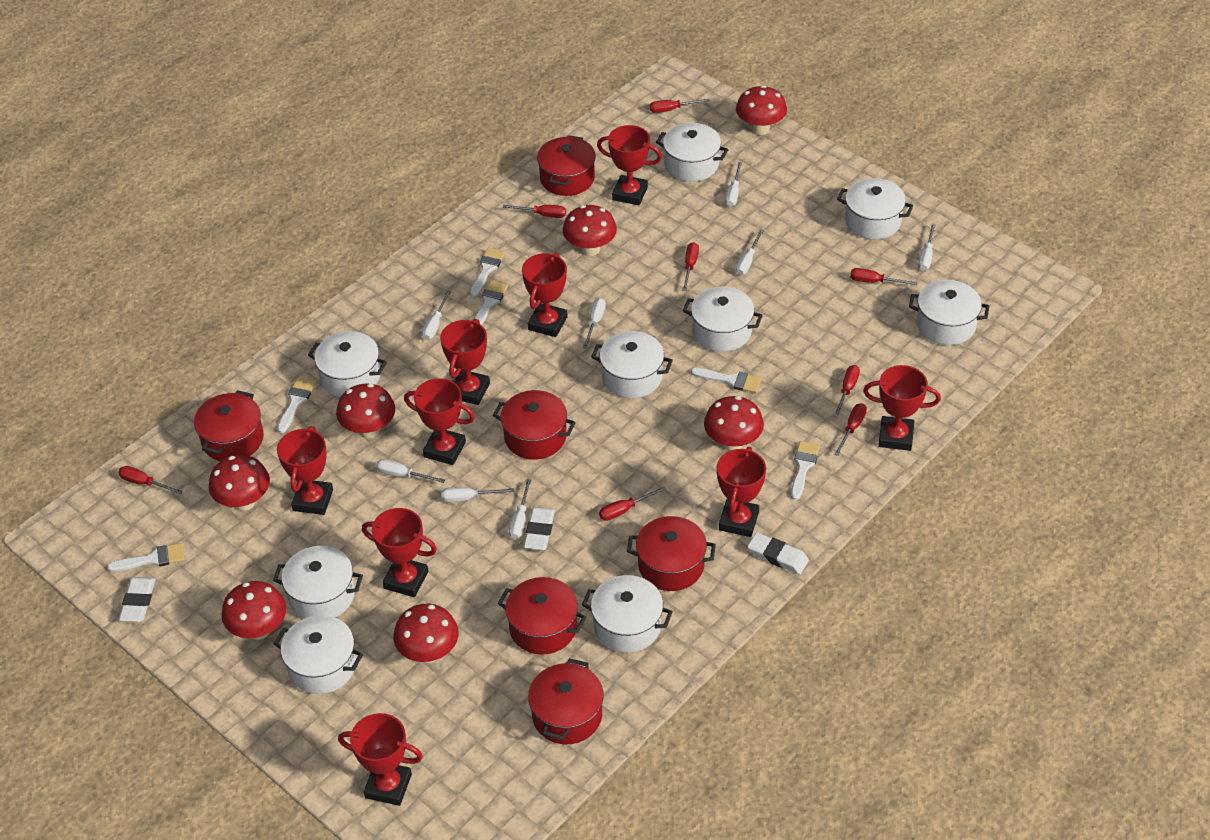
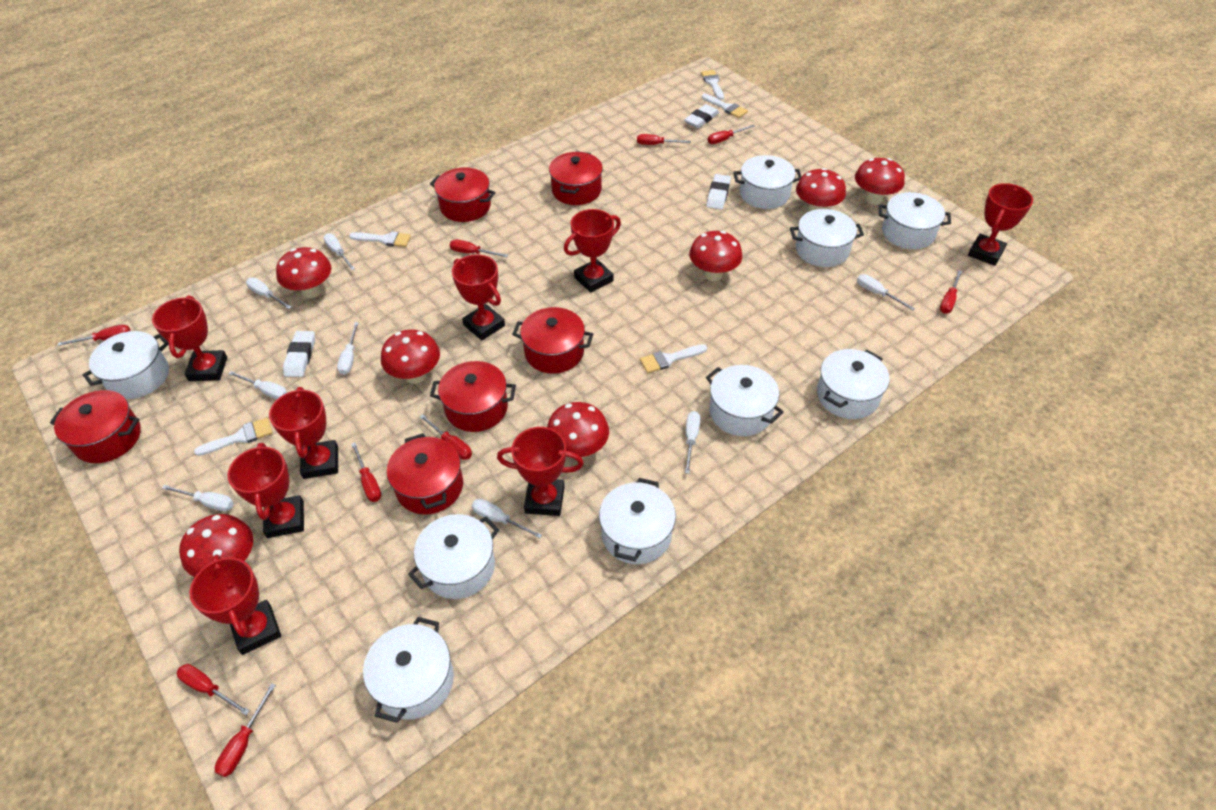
red screwdriver: [118,466,183,494] [503,205,566,218] [599,487,666,521] [650,99,710,113] [682,242,699,291] [834,365,860,417] [834,403,867,456] [850,268,917,285] = 8 -> [58,325,130,346] [177,664,250,715] [215,683,276,777] [351,442,381,502] [420,414,472,460] [449,239,508,257] [637,134,691,145] [708,125,755,144] [940,270,962,314] = 9
red trophy: [277,426,333,515] [338,713,423,806] [362,508,437,597] [404,378,475,465] [440,319,490,405] [522,253,568,337] [597,125,662,205] [717,447,766,537] [863,365,941,451] = 9 -> [152,296,227,381] [189,554,281,655] [227,443,304,538] [269,387,338,479] [452,254,505,340] [497,427,584,516] [564,209,621,293] [968,183,1033,266] = 8
white brush: [107,543,185,572] [277,378,316,433] [470,248,505,296] [474,281,508,325] [691,368,762,393] [791,441,820,500] = 6 -> [194,418,273,456] [349,231,411,247] [640,344,707,373] [701,70,724,100] [702,94,748,118] = 5

